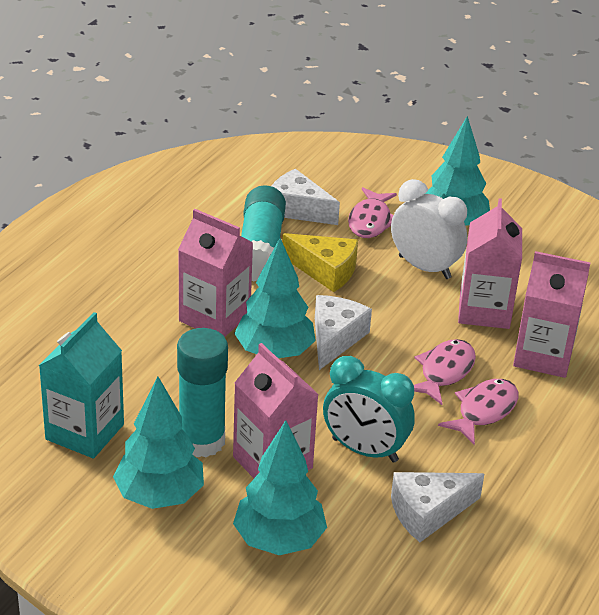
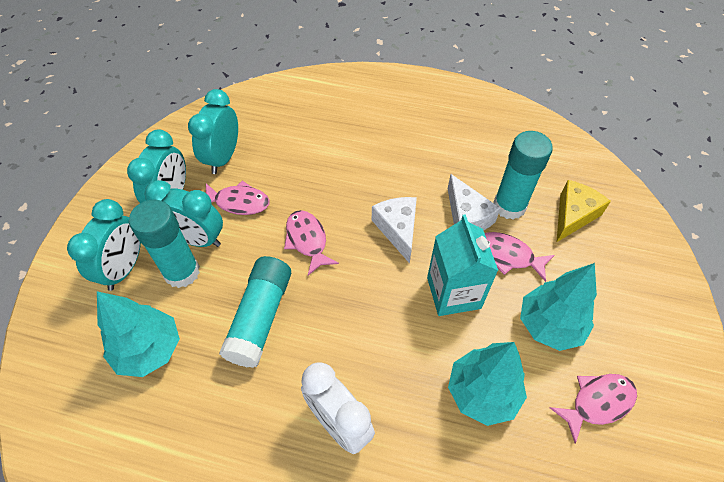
pink carton: [178,209,253,337] [233,343,319,478] [458,198,522,329] [513,251,590,378] = 4 -> none = 0
pink fish: [348,187,397,238] [414,339,476,405] [438,379,518,445] = 3 -> [206,180,270,215] [284,210,339,275] [485,232,555,282] [550,374,637,444] = 4
turquoise clock: [323,356,415,463] = 1 -> [67,199,141,291] [127,130,186,203] [144,180,223,247] [188,89,238,174] = 4
turquoise glue stick: [177,328,228,458] [241,185,286,282] = 2 -> [129,200,200,288] [219,256,291,368] [493,131,553,220] = 3
turquoise tree: [113,376,204,509] [233,420,327,555] [234,238,316,358] [425,116,490,226] = 4 -> [97,291,180,377] [448,342,527,426] [520,263,597,351] = 3
white cheese: [271,169,340,225] [315,295,372,370] [391,472,484,542] = 3 -> [372,197,417,263] [448,174,501,231] = 2

